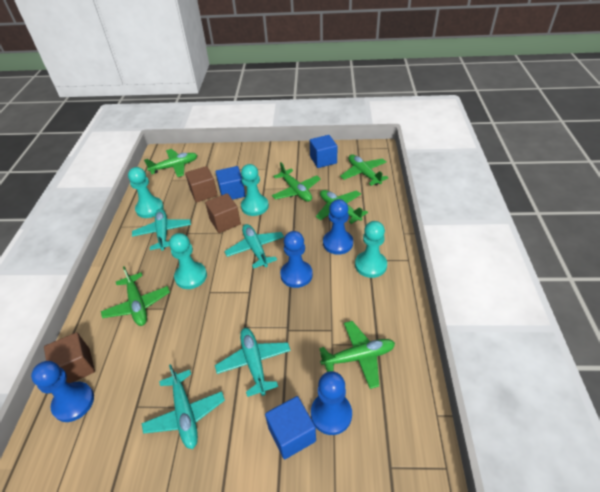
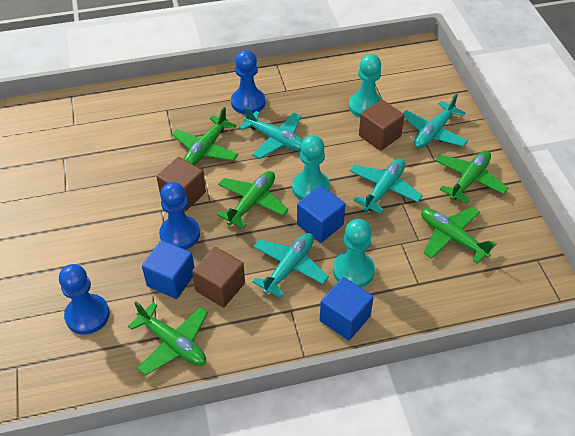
blue pawn: [31,361,94,422] [280,231,313,288] [311,371,352,435] [323,199,353,255] = 4 -> [59,264,110,335] [159,182,200,250] [231,50,265,114] = 3
green plane: [101,266,170,326] [144,149,197,177] [272,162,320,202] [316,190,368,224] [319,321,395,389] [340,154,388,186] = 6 -> [128,302,208,375] [172,107,239,165] [217,171,289,228] [421,207,496,263] [436,150,508,203] = 5
turquoise pawn: [128,167,164,218] [169,233,207,289] [241,164,269,216] [355,221,387,278] = 4 -> [292,135,330,200] [333,219,375,287] [349,54,383,117] = 3

